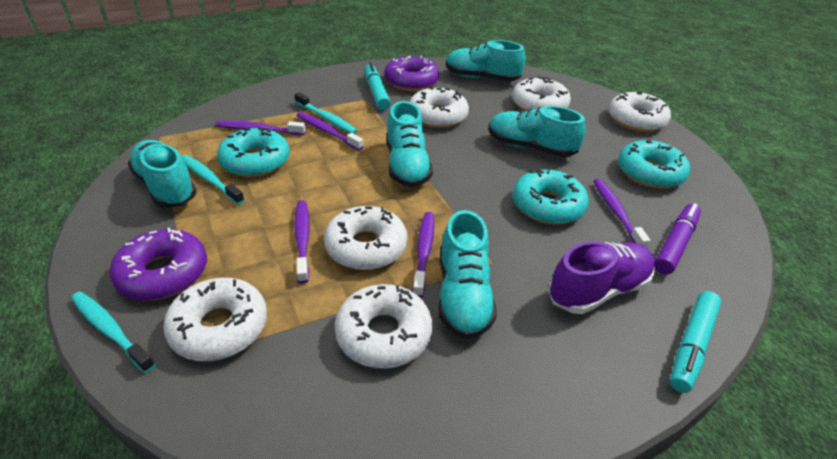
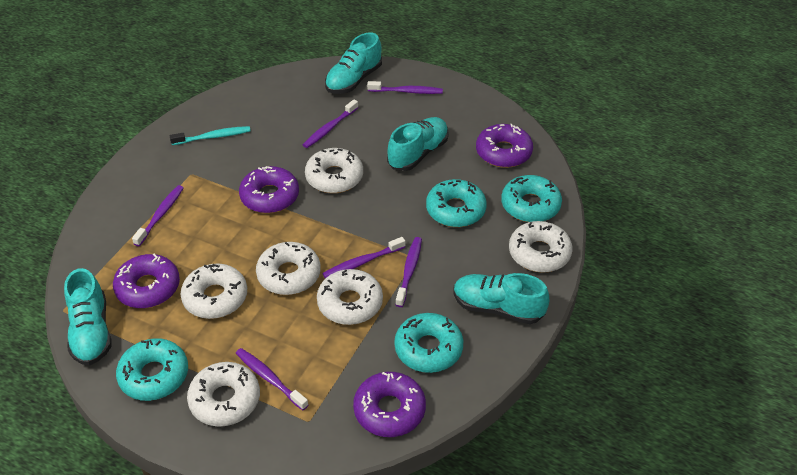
purple donut: [110,228,207,300] [384,56,439,91] = 2 -> [113,253,180,308] [239,166,299,213] [353,372,426,437] [476,124,533,168] = 4
purple marker: [654,203,701,274] = 1 -> none = 0
purple shoe: [548,241,655,314] = 1 -> none = 0
purple toothbrush: [215,121,306,135] [294,201,310,284] [297,112,364,150] [412,212,434,297] [594,179,651,247] = 5 -> [132,185,184,246] [236,348,308,410] [303,99,358,148] [322,237,405,278] [367,81,443,94] [395,237,422,307] = 6
turquoise donut: [217,127,290,177] [513,169,589,225] [618,139,690,189] = 3 -> [116,338,188,401] [394,313,463,373] [426,179,487,227] [501,175,562,222] = 4
turquoise marker: [364,63,391,110] [670,291,721,393] = 2 -> none = 0
turquoise shoe: [128,140,197,208] [386,101,433,188] [439,210,497,339] [446,40,525,82] [489,106,586,157] = 5 -> [64,268,112,365] [325,33,382,94] [387,117,449,171] [454,273,549,324] = 4
turquoise toothbrush: [71,292,156,373] [182,155,244,205] [295,92,358,134] = 3 -> [170,126,251,145] = 1

